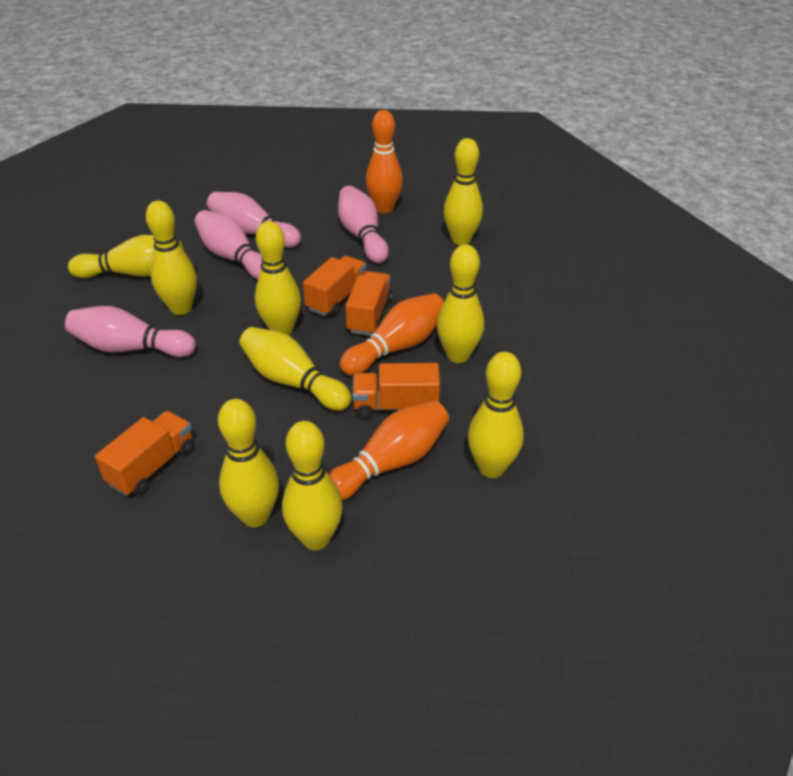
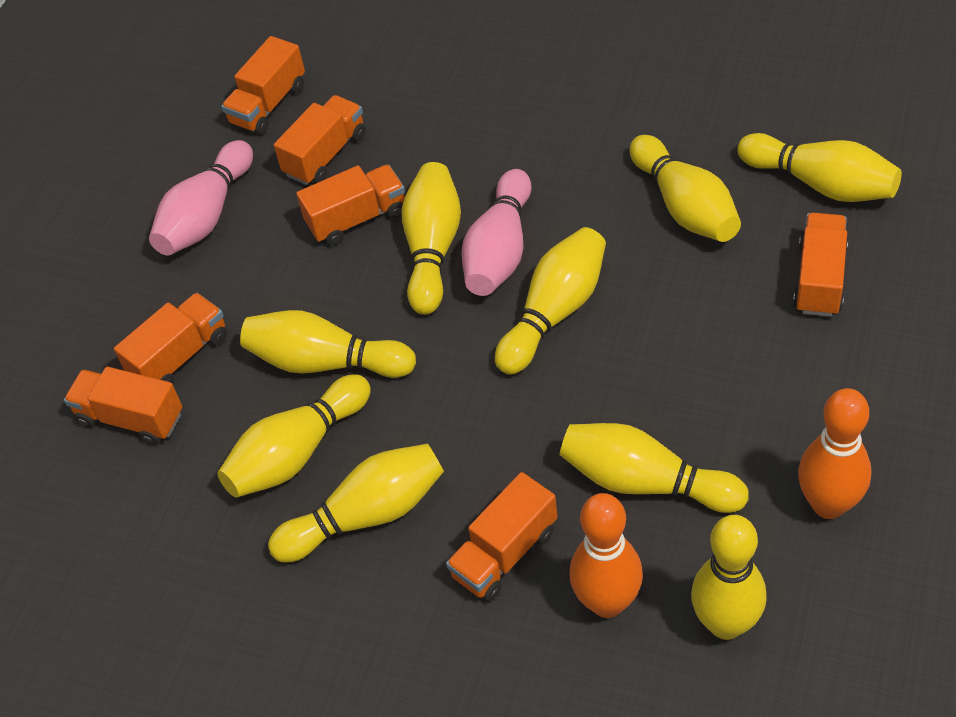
orange bowling pin: [328,401,449,501] [340,293,444,375] [366,110,403,214] = 3 -> [569,493,643,618] [798,388,871,519] = 2
orange truck: [95,411,194,496] [303,256,366,316] [345,271,393,336] [352,363,440,418] = 4 -> [64,367,182,445] [114,293,227,384] [221,36,305,135] [274,95,366,185] [296,164,405,246] [446,472,558,602] [793,213,848,317] = 7
pink bowling pin: [65,306,196,357] [194,210,262,279] [207,192,301,248] [338,186,389,263] = 4 -> [149,140,253,255] [461,169,532,296] = 2

